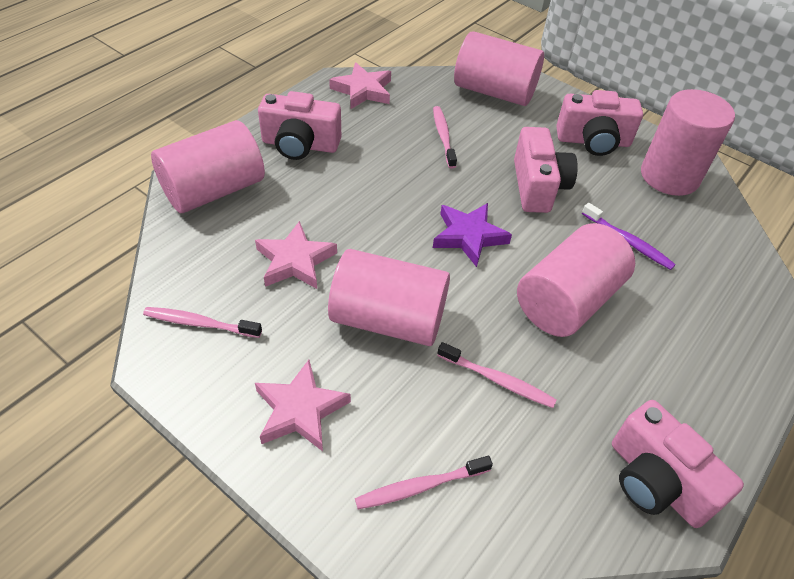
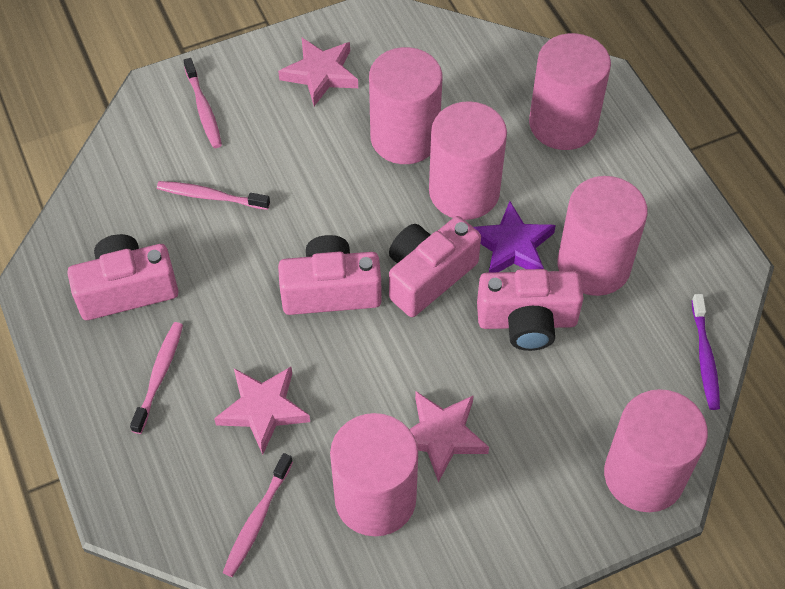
pink cylinder: [151,120,265,213] [328,249,450,346] [454,31,544,106] [517,223,635,337] [641,89,735,196] = 5 -> [330,413,418,536] [369,47,442,164] [429,101,507,220] [529,33,611,150] [558,176,648,296] [604,389,708,512] = 6

